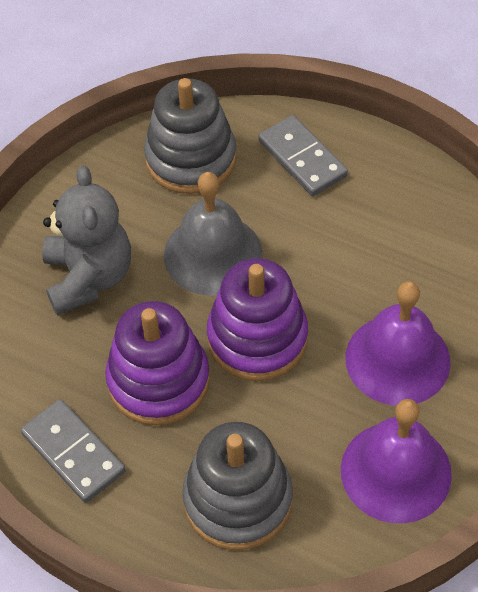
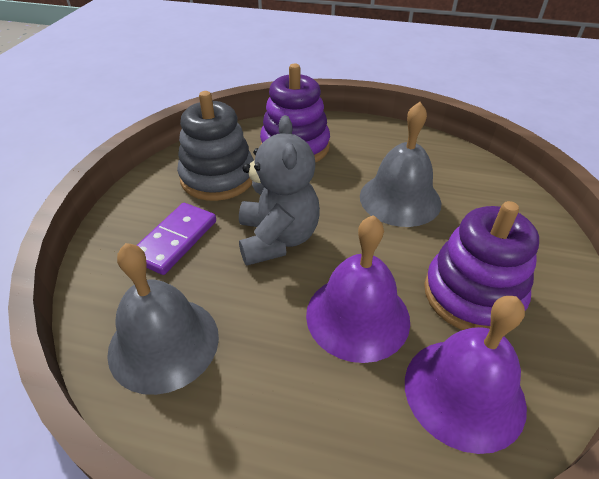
grey bell: [164,172,262,296] = 1 -> [107,243,219,395] [360,102,442,227] = 2
grey domino: [21,399,126,503] [258,115,348,196] = 2 -> none = 0
grey stacking toy: [144,78,237,194] [182,422,293,550] = 2 -> [177,91,254,201] = 1
purple domino: none = 0 -> [137,203,216,275] = 1

